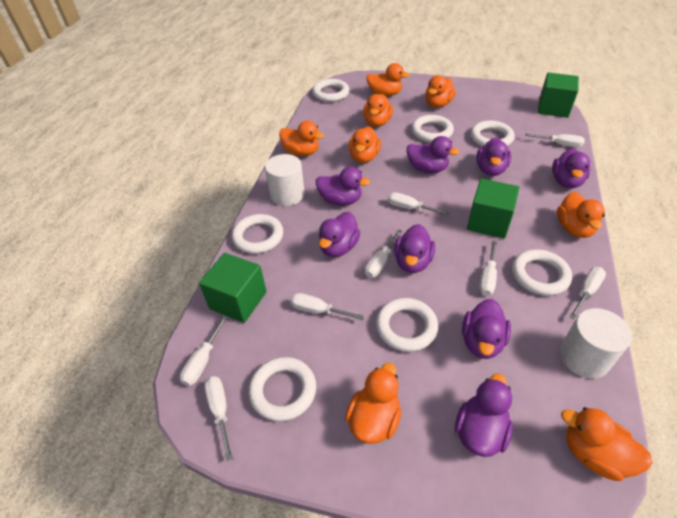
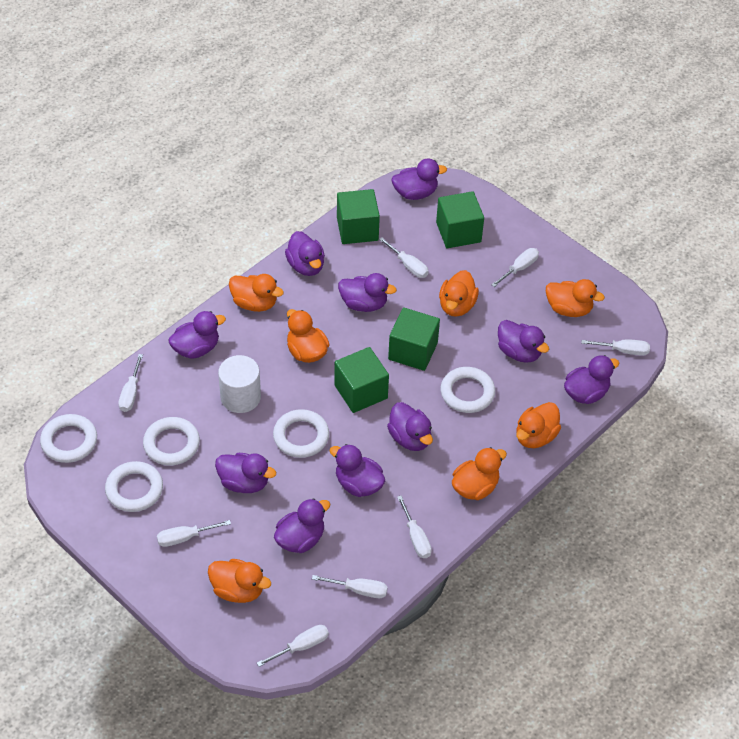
green cube: [199,253,267,323] [467,179,519,238] [538,72,579,118] = 3 -> [334,347,389,413] [337,189,380,244] [388,307,440,371] [436,191,484,248] = 4
orange duck: [279,121,324,156] [345,363,401,444] [348,126,381,163] [363,94,393,127] [366,63,410,97] [425,75,456,108] [557,192,605,238] [561,407,653,481] = 8 -> [208,559,271,603] [229,274,284,312] [287,309,330,363] [439,270,479,317] [452,447,507,500] [516,402,561,448] [546,279,605,317] = 7
purple duck: [316,166,370,206] [319,212,361,257] [394,224,435,273] [407,136,459,173] [455,373,513,457] [462,299,511,359] [476,137,512,176] [552,148,590,188] = 8 -> [169,311,226,358] [215,453,276,493] [274,498,331,553] [285,231,325,276] [329,444,385,497] [338,273,397,312] [387,402,433,451] [392,159,447,200] [498,320,549,363] [564,355,620,404] = 10
white cylinder: [265,154,305,206] [560,308,632,379] = 2 -> [218,355,261,413] = 1
white ring: [232,214,283,254] [249,357,316,422] [312,79,349,102] [376,298,438,352] [411,115,454,142] [471,120,515,147] [512,249,572,296] = 7 -> [40,414,97,463] [105,461,163,512] [143,417,200,466] [273,409,329,458] [440,367,495,413] = 5

